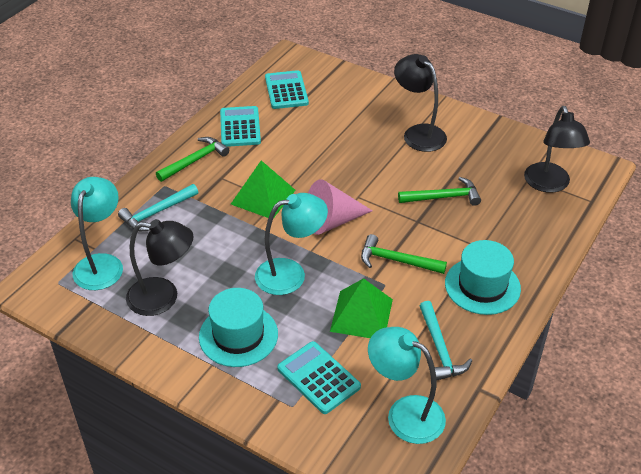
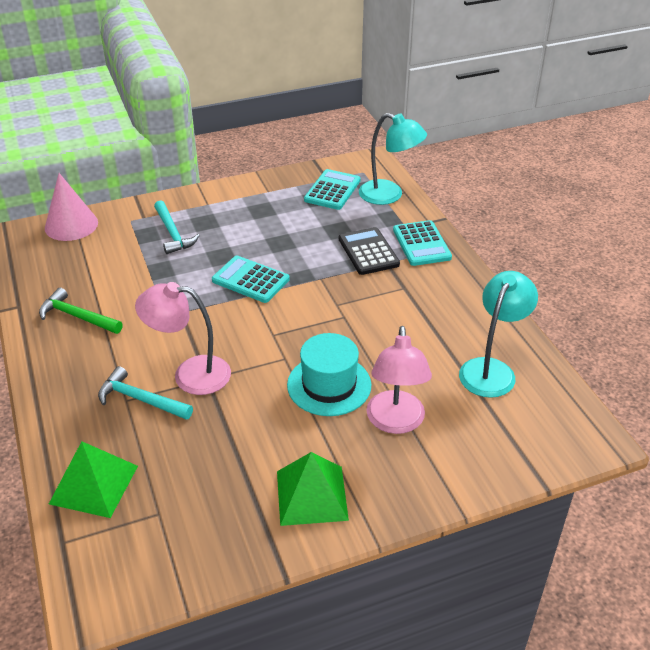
black calculator: none = 0 -> [339,227,400,275] = 1
black lamp: [126,219,194,316] [394,54,447,152] [524,106,590,193] = 3 -> none = 0
green hammer: [156,137,229,182] [361,234,447,274] [398,177,481,206] = 3 -> [39,288,123,334] = 1
pink lamp: none = 0 -> [135,282,231,395] [366,326,432,434] = 2
turquoise hat: [199,288,278,367] [445,240,521,315] = 2 -> [287,333,371,416] = 1
turquoise lamp: [71,177,123,290] [255,193,328,295] [368,327,446,444] = 3 -> [359,113,427,205] [459,271,538,398] = 2

